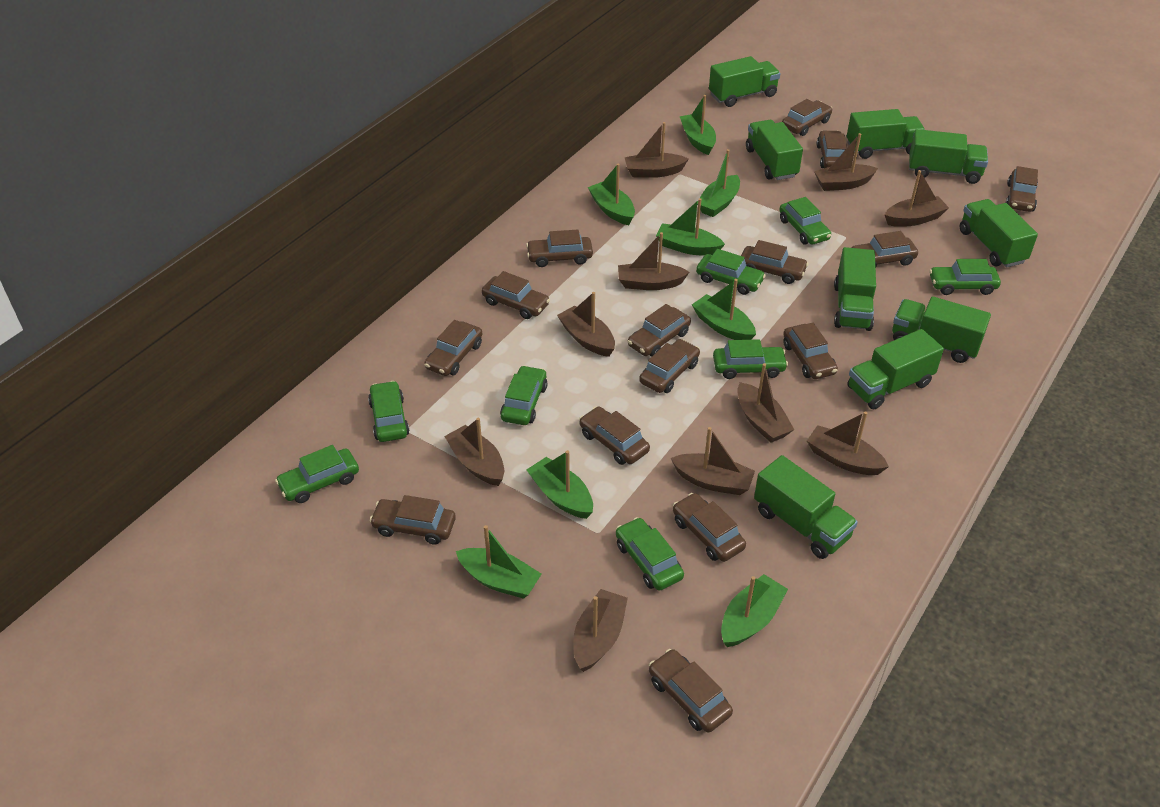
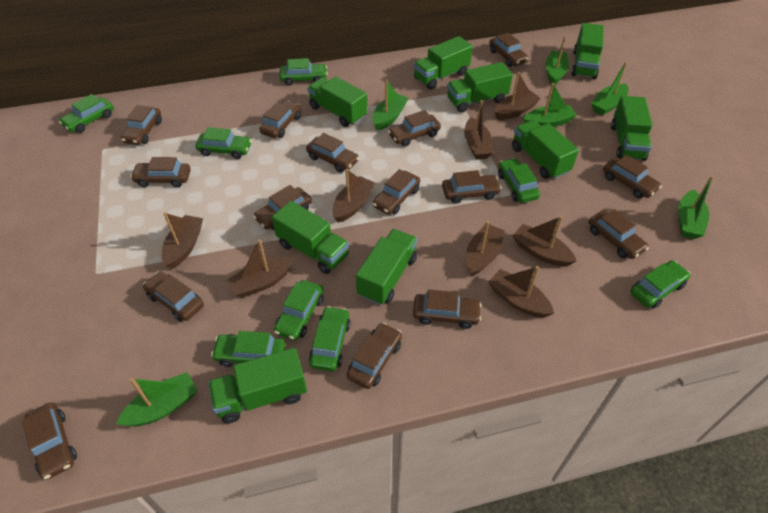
brown boat: [444,417,504,486] [557,292,615,357] [573,589,628,672] [618,232,689,290] [625,122,689,178] [671,427,755,495] [737,363,794,443] [807,412,889,475] [814,133,878,191] [885,170,949,227] = 10 -> [162,212,203,269] [226,239,293,298] [332,169,375,223] [464,100,493,160] [466,221,505,276] [488,266,554,318] [494,72,541,120] [513,216,576,267] = 8
green boat: [456,525,541,599] [527,450,593,519] [588,164,635,225] [656,198,725,256] [679,95,716,155] [692,279,756,340] [697,149,740,217] [721,574,788,647] = 8 -> [116,372,197,427] [372,79,409,131] [523,83,577,127] [545,35,569,85] [591,61,628,116] [678,176,714,239] = 6

